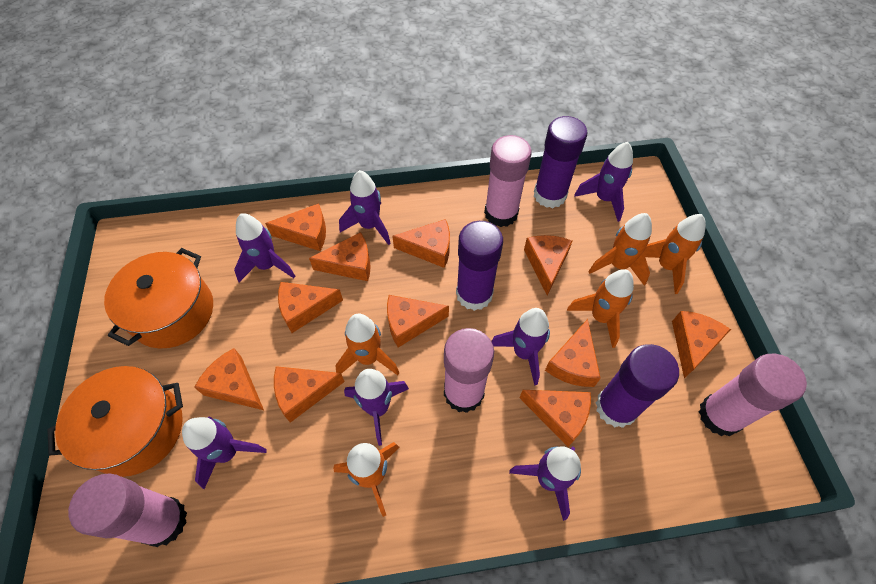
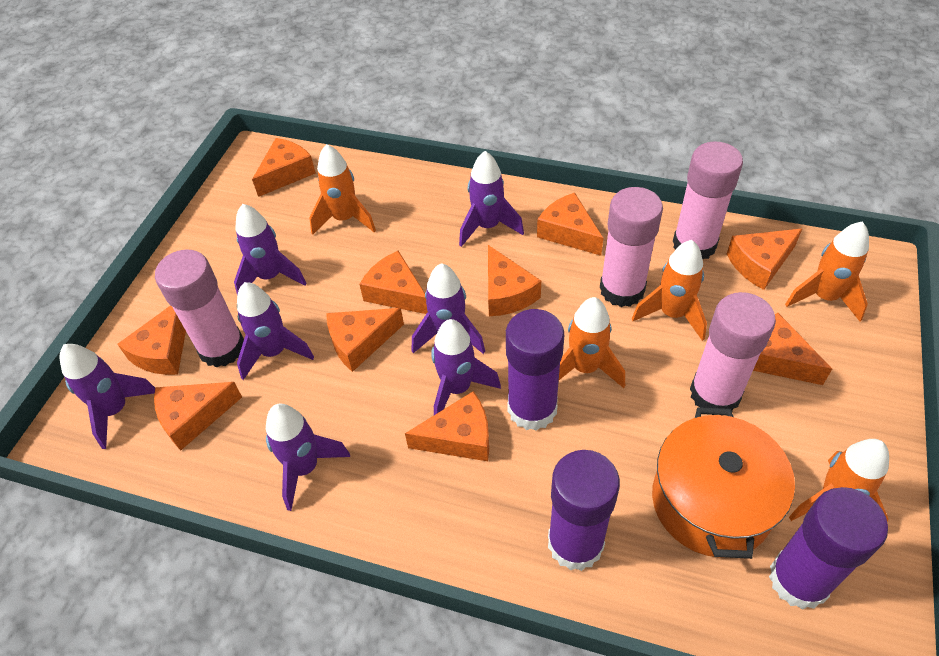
orange cheese: [194,348,264,410] [265,203,326,251] [274,366,345,423] [278,282,343,333] [309,232,371,281] [387,295,449,348] [392,219,450,268] [520,390,591,447] [524,235,572,296] [545,319,601,387] [672,311,731,378] = 11 -> [117,305,186,375] [154,382,242,451] [252,138,316,197] [327,308,404,372] [359,251,428,314] [405,391,489,461] [488,245,541,316] [537,193,603,256] [727,229,802,290] [753,313,832,385] = 10
orange pot: [47,366,183,477] [104,248,213,348] = 2 -> [652,407,795,559] = 1

